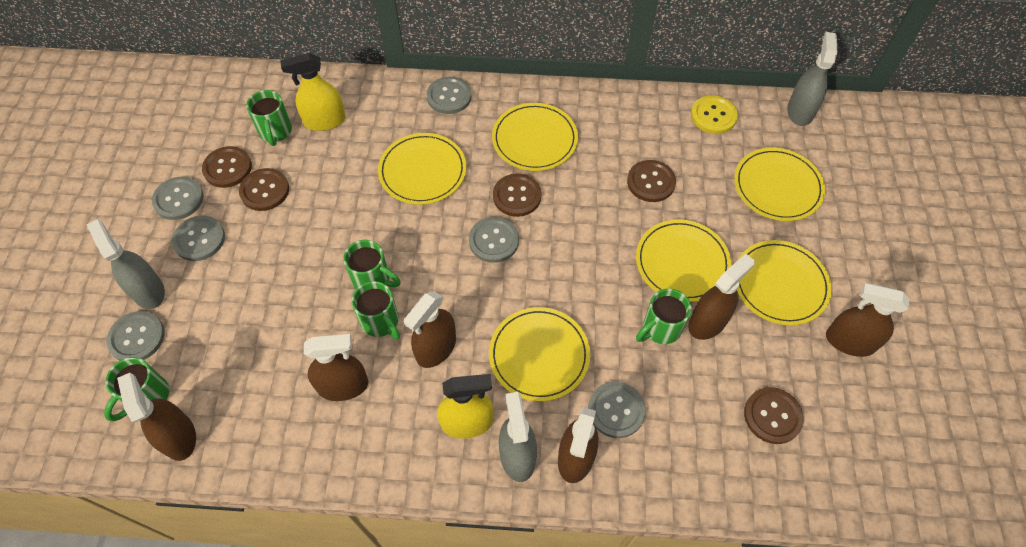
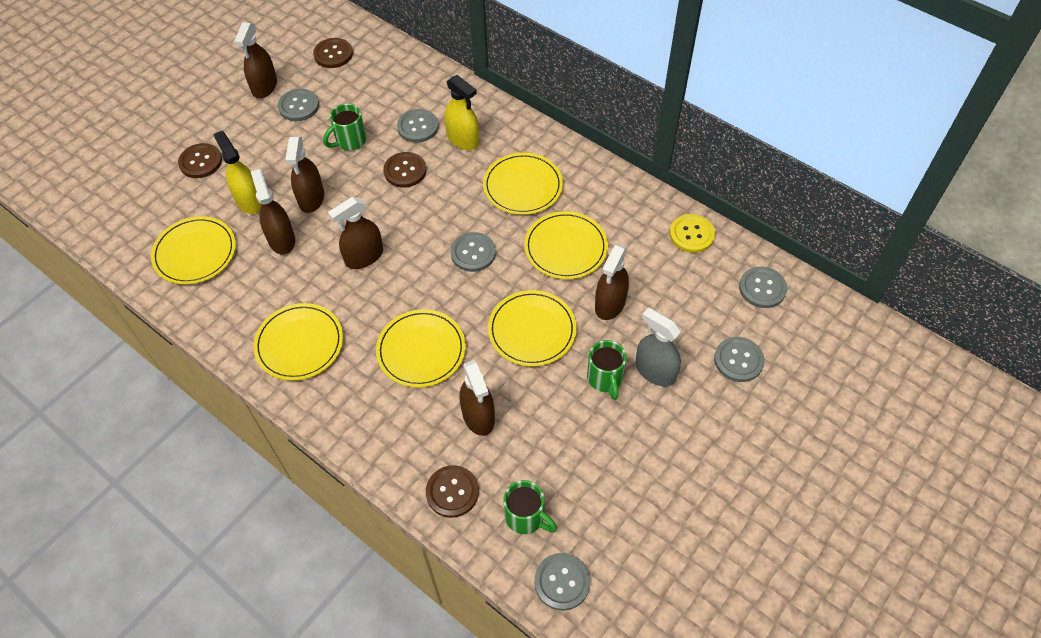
brown button: [202,146,252,188] [239,168,289,211] [493,174,541,217] [627,160,676,202] [744,387,804,444] = 5 -> [178,143,222,178] [313,38,353,68] [383,152,426,188] [426,465,479,518] = 4
green mug: [104,357,169,421] [246,90,292,146] [343,240,401,289] [352,281,400,340] [636,289,692,344] = 5 -> [323,103,366,151] [503,480,557,534] [587,340,627,400] = 3
grey spray bottle: [87,219,165,309] [499,392,537,482] [787,32,838,126] = 3 -> [635,307,681,387] = 1

